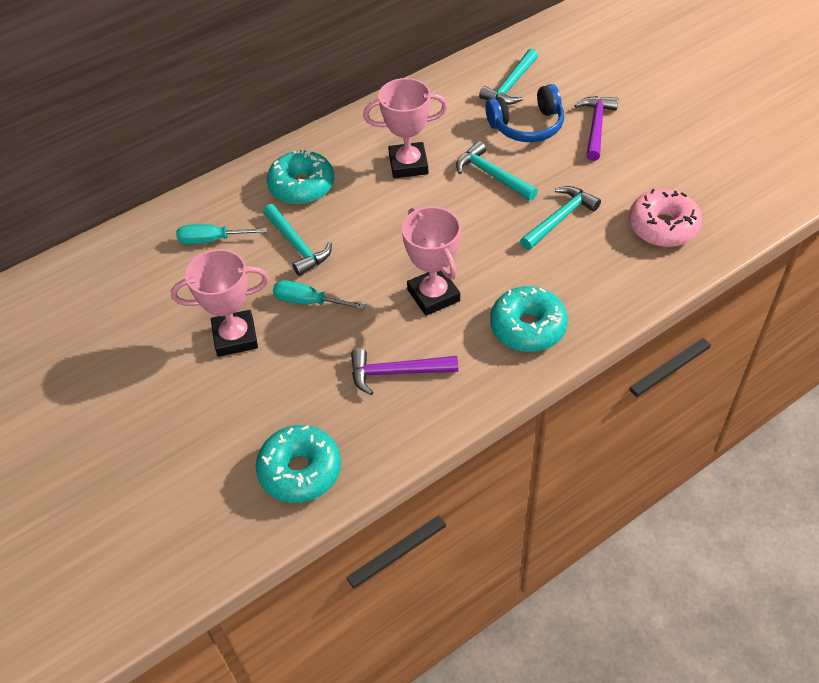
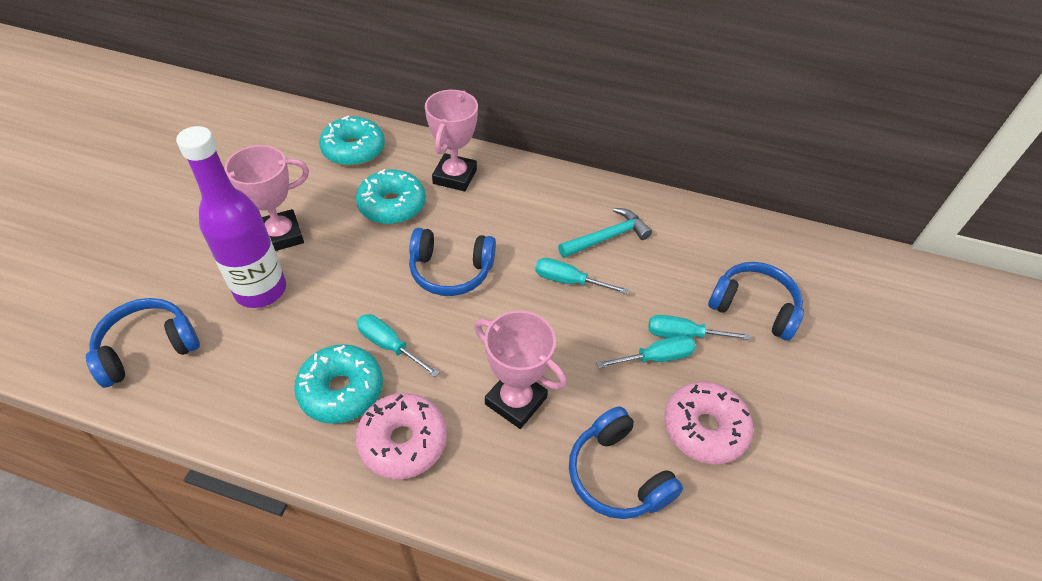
blue headphones: [485,84,564,142] = 1 -> [86,298,200,388] [409,228,496,296] [569,406,683,519] [708,262,804,341] = 4
pink donut: [629,189,702,247] = 1 -> [355,393,447,479] [664,382,753,465] = 2
purple bottle: none = 0 -> [176,126,286,308] = 1
purple hammer: [351,349,458,395] [574,96,618,161] = 2 -> none = 0
turquoise hammer: [263,204,332,276] [456,141,538,201] [479,49,538,105] [520,186,601,250] = 4 -> [558,208,652,258] = 1
turquoise screwdriver: [176,224,267,244] [273,280,365,309] = 2 -> [357,314,440,377] [535,258,629,294] [596,335,696,368] [648,315,750,340] = 4

